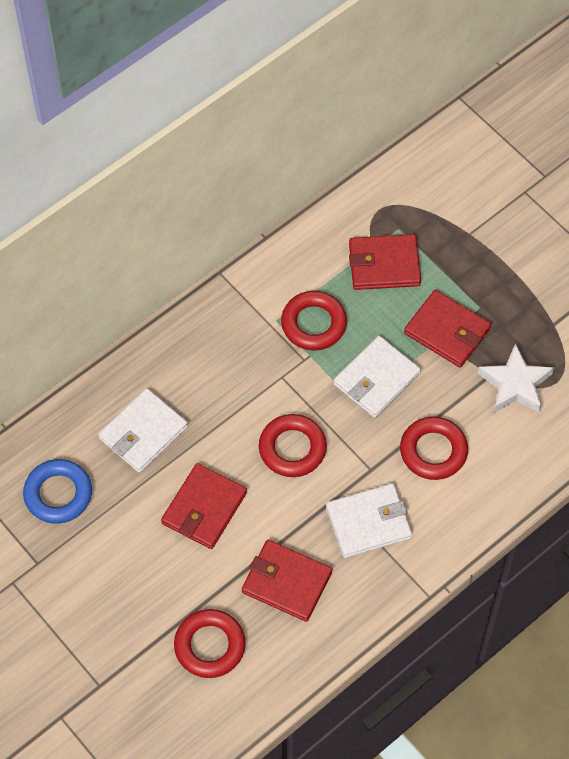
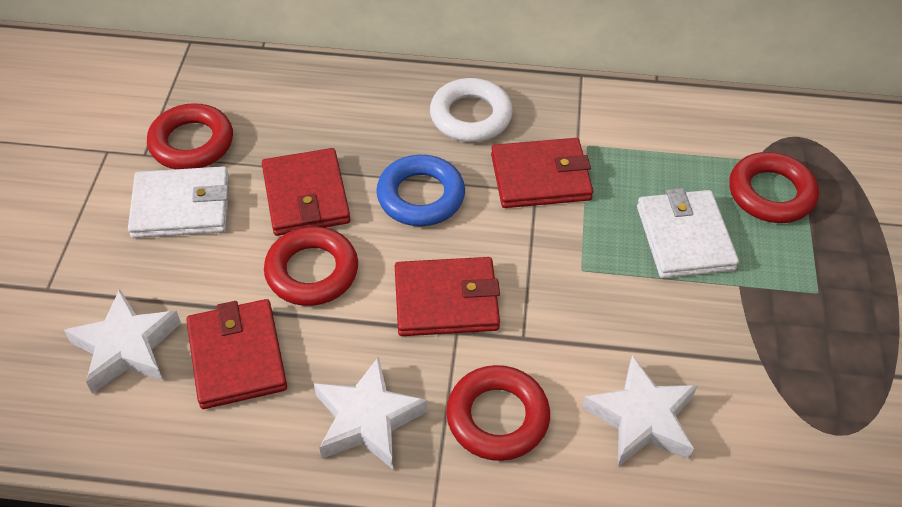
white ring: none = 0 -> [430,78,513,142] = 1
white star: [478,343,554,413] = 1 -> [64,289,181,394] [314,356,428,469] [582,355,698,467] = 3
white wallet: [98,388,188,473] [326,483,412,558] [333,336,421,418] = 3 -> [128,166,229,238] [637,188,739,279] = 2

